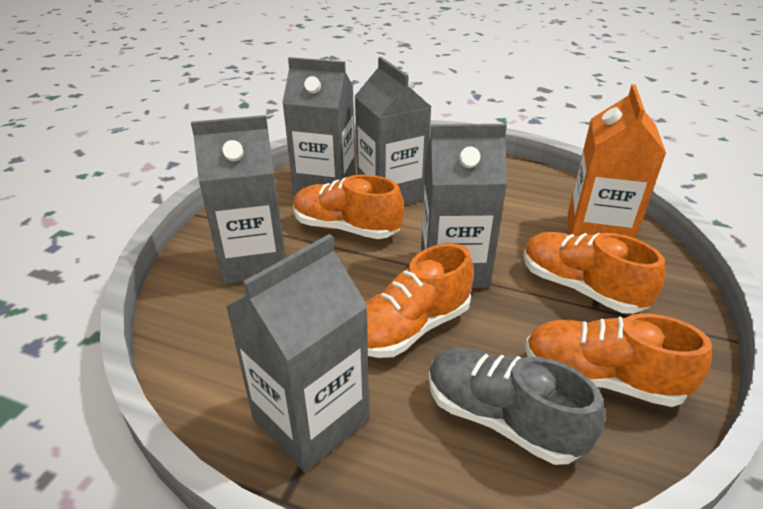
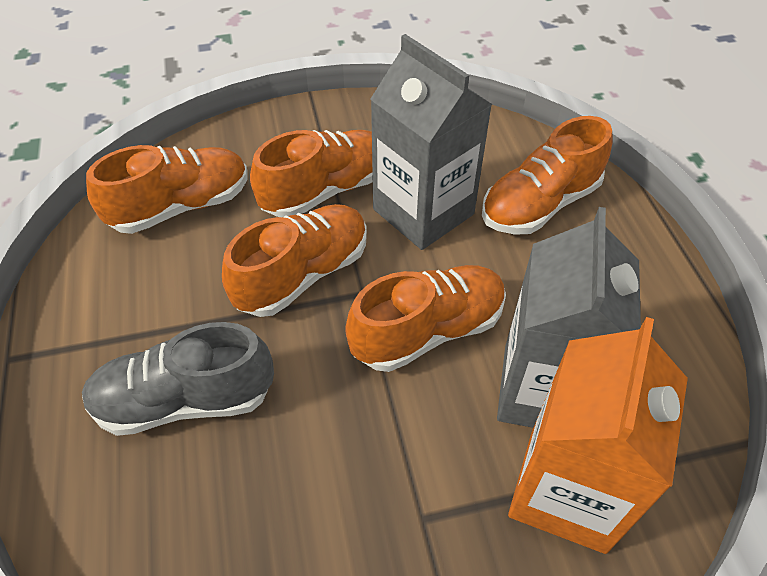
grey carton: [191,115,285,284] [226,234,369,472] [282,57,356,195] [354,57,431,205] [421,124,507,288] = 5 -> [371,34,492,250] [497,207,641,428] = 2
orange shoe: [293,175,404,239] [366,243,474,358] [523,232,665,314] [525,314,712,407] = 4 -> [86,145,248,234] [222,204,367,317] [250,130,373,217] [345,265,506,372] [482,116,612,235] = 5

